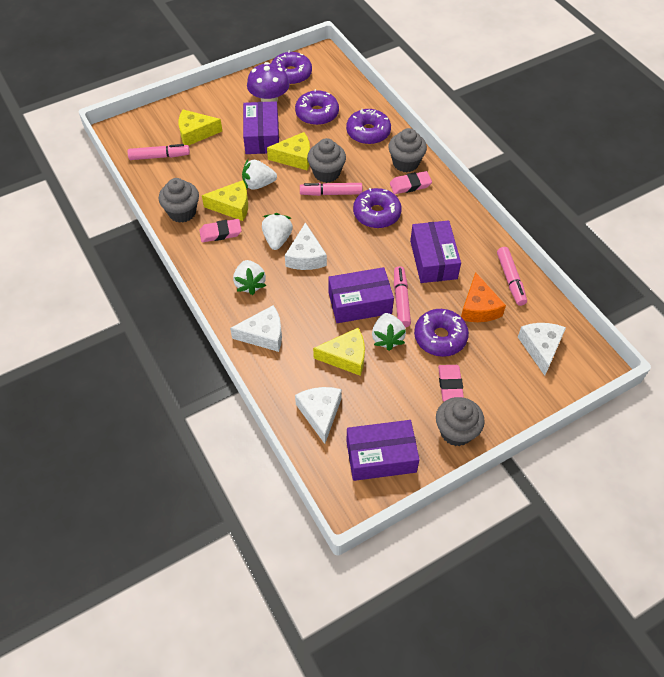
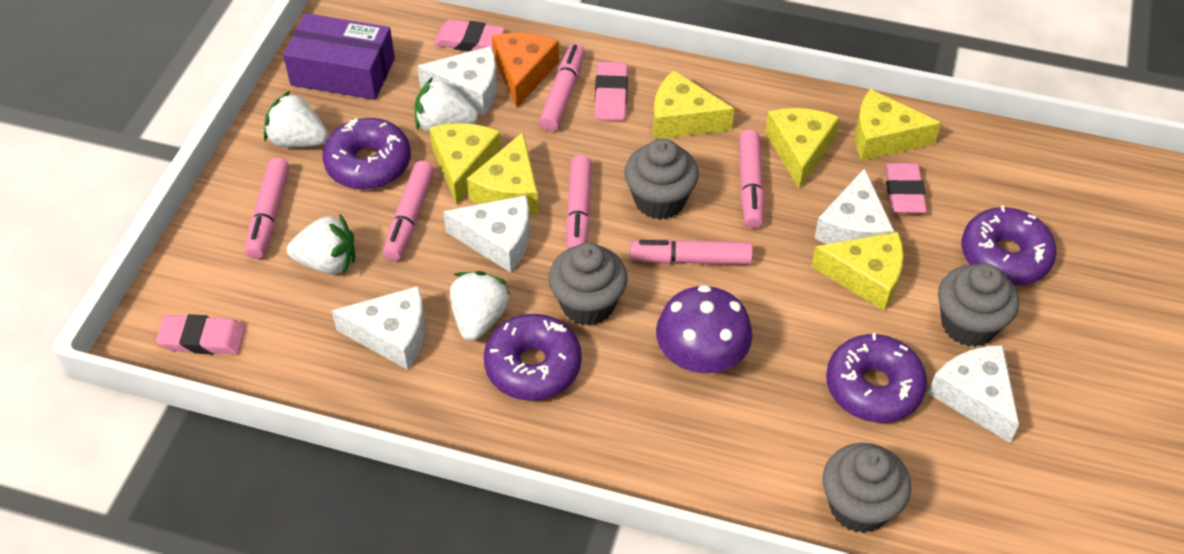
pink eraser: [199,219,242,242] [390,171,432,194] [438,365,464,402] = 3 -> [156,314,245,354] [434,19,505,51] [594,61,628,121] [885,163,927,213] = 4
pink marker: [128,144,190,160] [300,183,362,196] [394,266,411,328] [497,247,527,306] = 4 -> [245,158,289,259] [383,161,435,261] [539,44,585,131] [566,155,592,249] [630,239,753,264] [739,130,765,228] = 6
purple box: [243,101,279,154] [328,267,394,323] [346,420,420,481] [410,220,461,283] = 4 -> [283,13,395,100] = 1
purple donut: [271,50,312,85] [295,89,339,126] [346,109,391,145] [353,188,402,228] [414,309,469,357] = 5 -> [323,118,411,190] [484,314,582,401] [826,333,927,423] [962,206,1056,286] = 4
white cheese: [230,305,282,352] [285,222,327,270] [295,387,342,444] [518,323,566,376] = 4 -> [332,286,425,370] [417,46,497,116] [443,195,530,273] [815,168,894,244] [928,345,1019,443] = 5
yellow cheese: [179,110,222,146] [202,180,248,221] [267,132,310,170] [313,328,365,376] = 4 -> [429,123,502,205] [467,132,539,214] [653,70,734,139] [765,108,839,189] [811,232,904,311] [855,89,941,161] = 6

